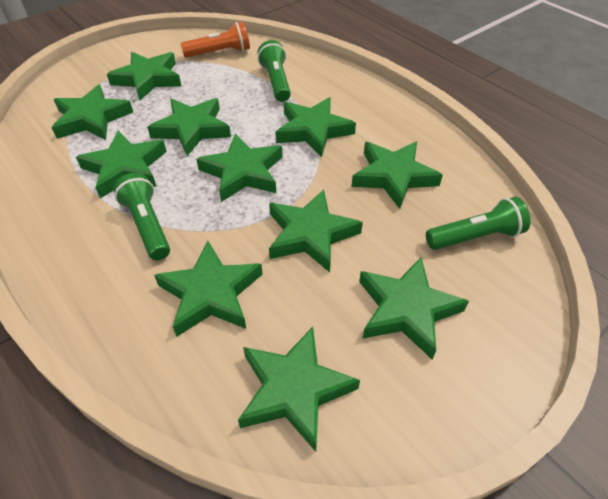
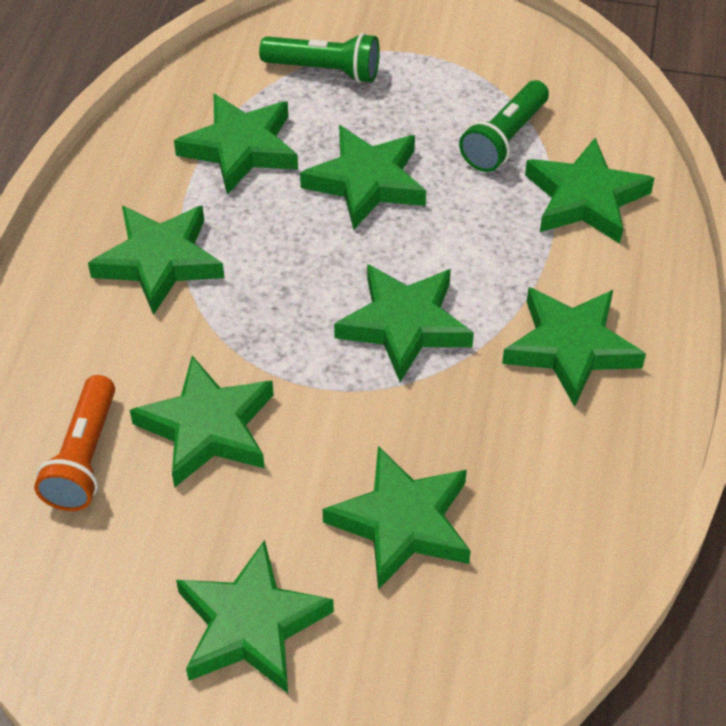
green flashlight: [113,173,170,260] [257,40,291,102] [426,197,531,250] = 3 -> [259,33,380,83] [459,80,549,172] = 2
green star: [52,85,133,140] [76,131,167,199] [107,52,181,100] [147,98,231,156] [154,241,263,337] [196,134,282,202] [238,327,360,452] [269,189,363,272] [275,97,356,157] [352,141,443,209] [359,257,469,359] = 11 -> [88,206,224,315] [130,356,274,488] [174,93,298,195] [176,540,334,693] [300,125,426,230] [322,446,471,590] [334,264,474,382] [502,287,646,407] [525,138,655,244] = 9

